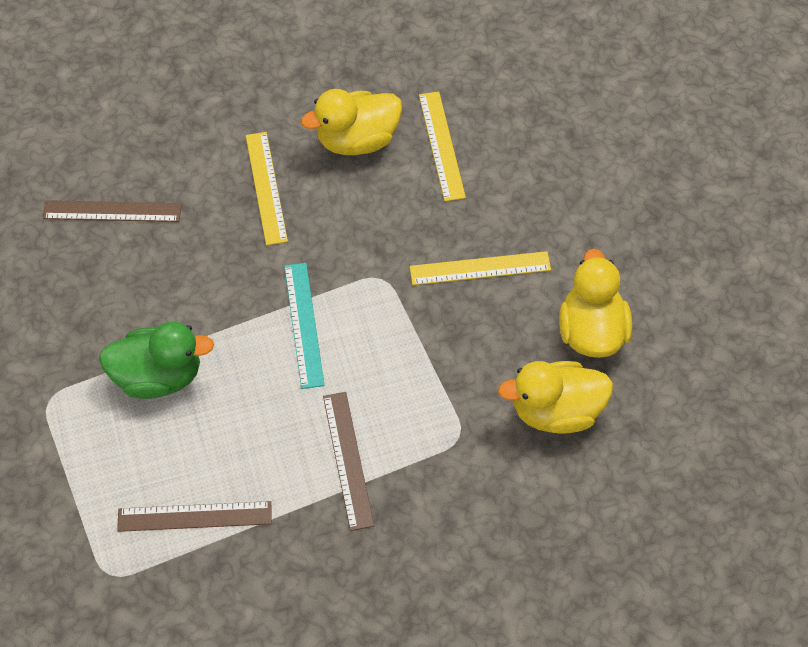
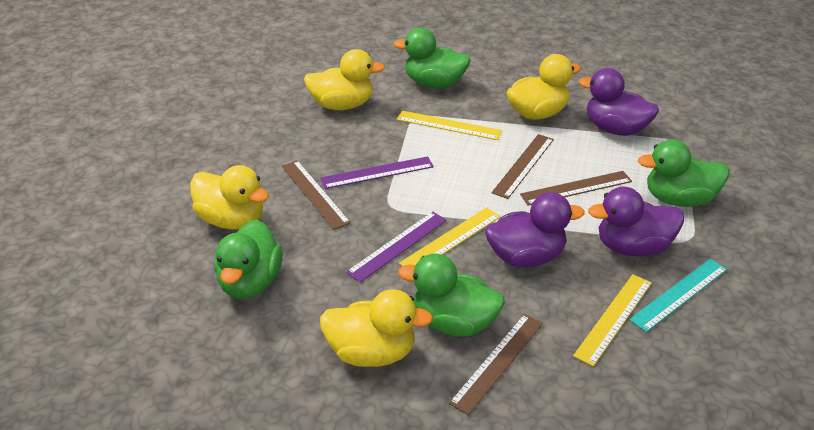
brown ruler: [43,200,182,222] [117,501,272,532] [323,392,374,531] = 3 -> [282,160,351,230] [449,314,543,415] [491,134,554,199] [520,171,632,205] = 4
green duck: [99,321,214,399] = 1 -> [214,219,283,299] [393,28,471,88] [398,253,505,337] [638,139,729,207] = 4
purple duck: none = 0 -> [485,192,585,267] [578,68,659,136] [588,187,684,256] = 3
purple ruler: none = 0 -> [320,156,434,189] [346,211,447,282] = 2
yellow duck: [301,89,402,155] [498,361,613,434] [559,249,632,358] = 3 -> [190,165,269,230] [304,49,385,110] [320,289,433,367] [506,54,581,120] = 4

